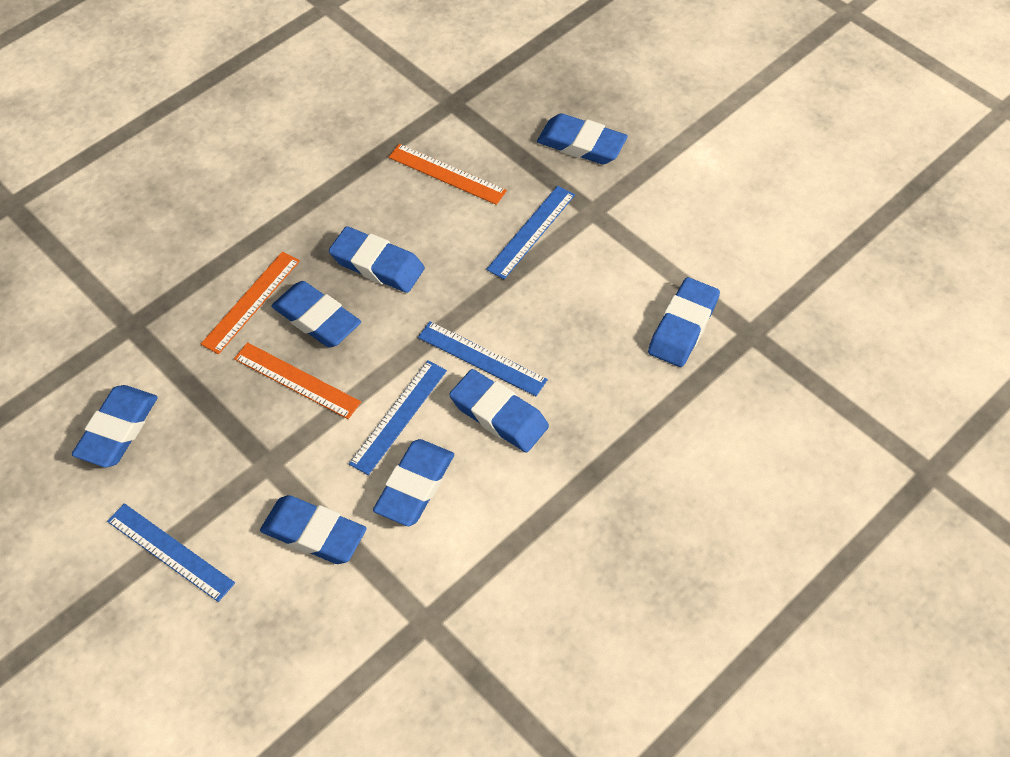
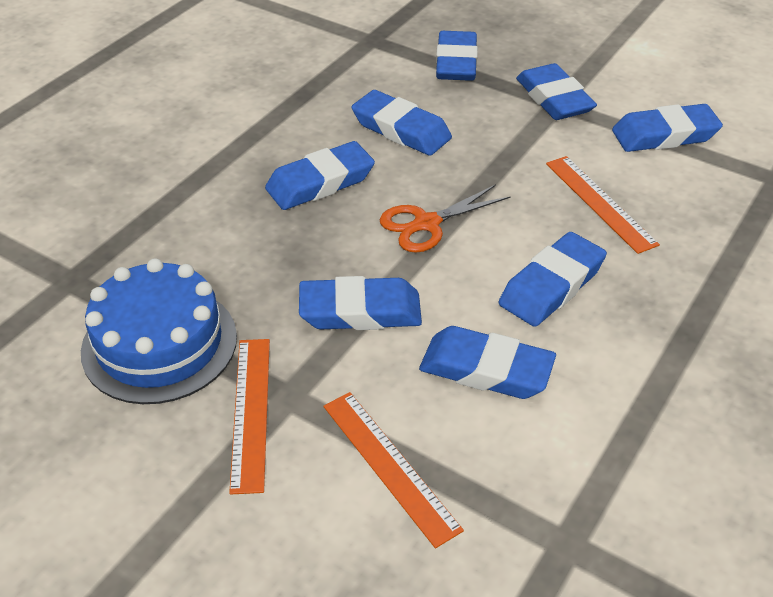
blue cake: none = 0 -> [81,258,237,404] = 1
blue ruler: [107,503,235,602] [349,361,447,475] [418,322,548,396] [486,186,575,279] = 4 -> none = 0
orange scissors: none = 0 -> [380,184,511,253] = 1

